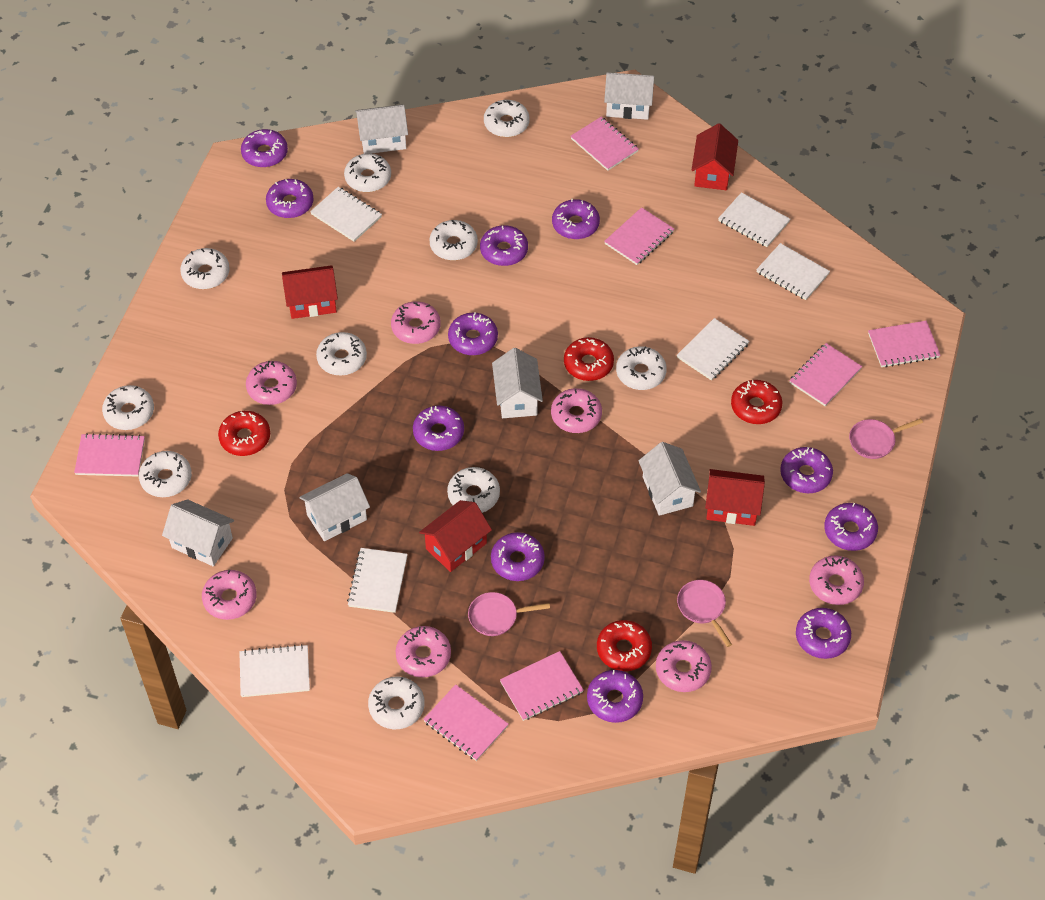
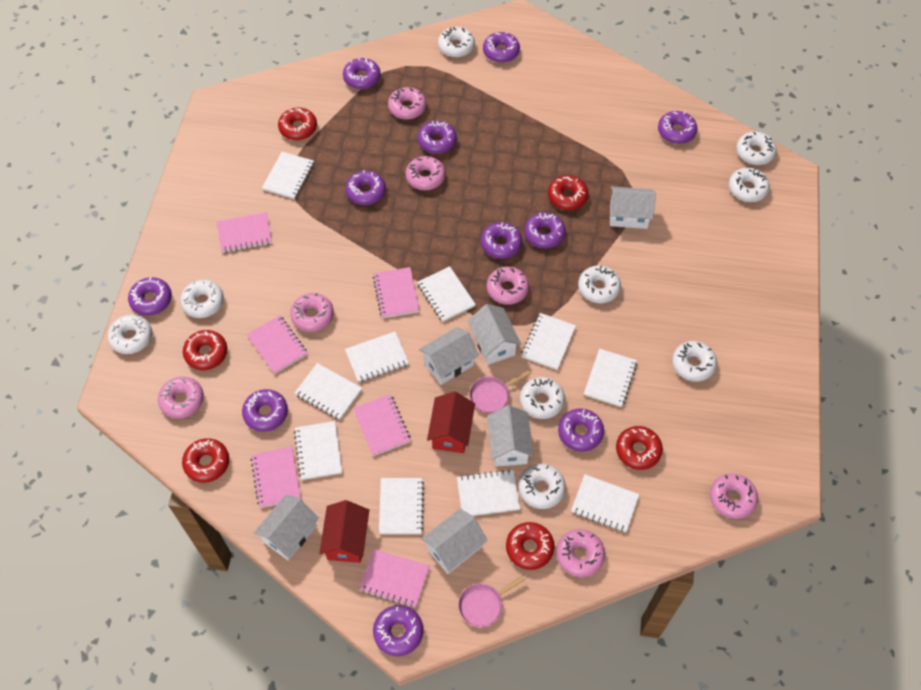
pink notebook: [74,433,145,477] [423,684,509,761] [500,651,584,721] [571,117,639,171] [604,207,674,265] [789,343,862,406] [868,321,940,368] = 7 -> [217,212,272,253] [247,315,307,374] [251,446,301,508] [353,394,411,456] [359,549,430,608] [373,267,420,318] = 6
pink pan: [468,592,550,636] [677,580,732,647] [849,418,923,459] = 3 -> [458,575,526,627] [469,370,531,413] = 2
red donut: [218,411,270,456] [564,337,614,381] [597,620,652,671] [731,380,782,424] = 4 -> [182,438,229,483] [183,330,228,370] [278,107,317,140] [506,522,554,570] [548,175,588,210] [616,426,663,470] = 6
red house: [282,265,338,319] [419,500,492,572] [691,123,738,190] [705,469,765,526] = 4 -> [319,500,369,563] [427,391,475,453] = 2
white donut: [102,385,154,430] [139,451,192,497] [180,248,230,289] [316,332,367,376] [344,153,391,192] [368,677,424,729] [429,220,478,261] [447,467,500,513] [484,100,530,137] [616,346,667,390] = 10 -> [107,314,152,354] [180,280,224,318] [438,27,475,58] [518,464,566,509] [520,377,565,419] [578,265,621,303] [672,341,717,382] [729,168,770,202] [736,132,777,165] = 9
white notebook: [239,644,310,697] [310,187,382,242] [347,548,408,613] [677,318,749,381] [718,192,790,247] [756,243,830,300] = 6 -> [262,152,314,199] [294,421,342,480] [295,363,362,420] [345,332,409,382] [379,478,424,534] [417,266,476,322] [457,469,520,516] [521,313,576,370] [571,474,640,532] [584,349,637,407] = 10

